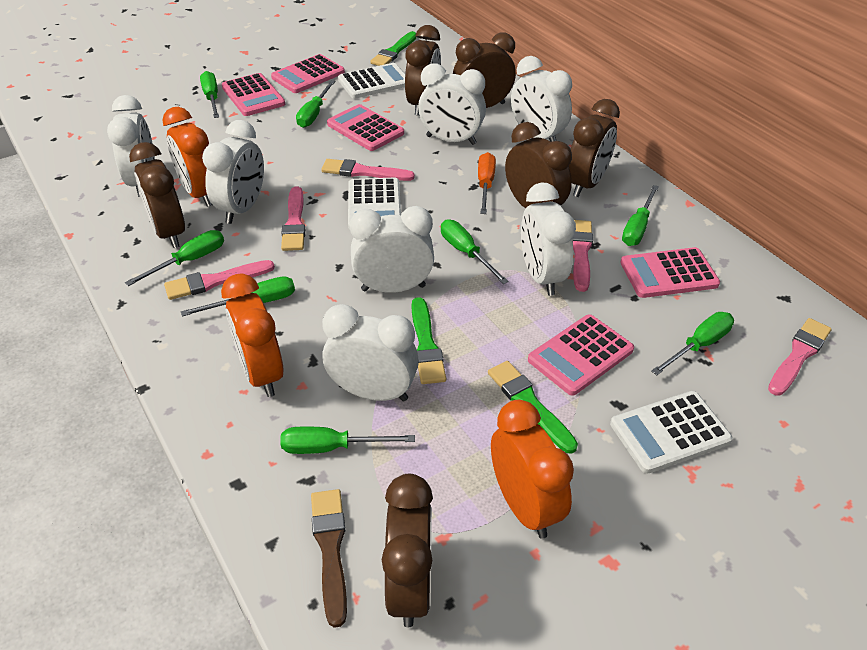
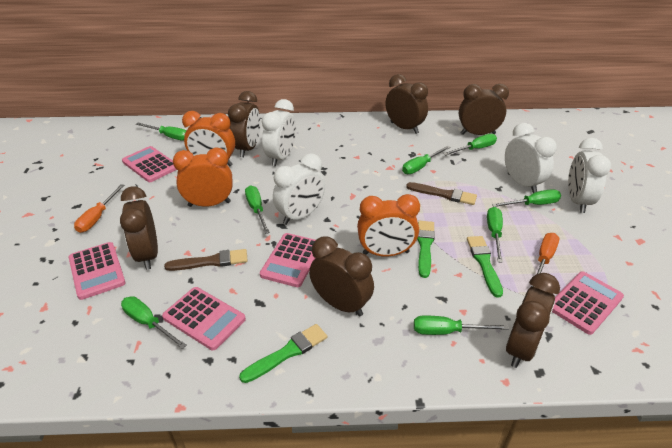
brown brush: [311,489,347,628] = 1 -> [164,249,248,271] [406,182,477,205] = 2
orange screwdriver: [478,152,496,214] = 1 -> [74,184,125,233] [531,233,559,287] = 2
pink brush: [164,260,275,300] [281,186,305,251] [321,159,415,181] [572,220,593,292] [768,318,831,396] = 5 -> none = 0
white calculator: [338,63,405,99] [348,178,401,230] [610,391,733,474] = 3 -> none = 0
white clock: [107,95,155,197] [202,120,264,224] [322,304,419,402] [350,206,434,293] [418,63,486,145] [511,56,572,142] [521,182,576,296] = 7 -> [262,99,296,166] [273,153,325,225] [505,123,557,193] [568,138,611,213] = 4

